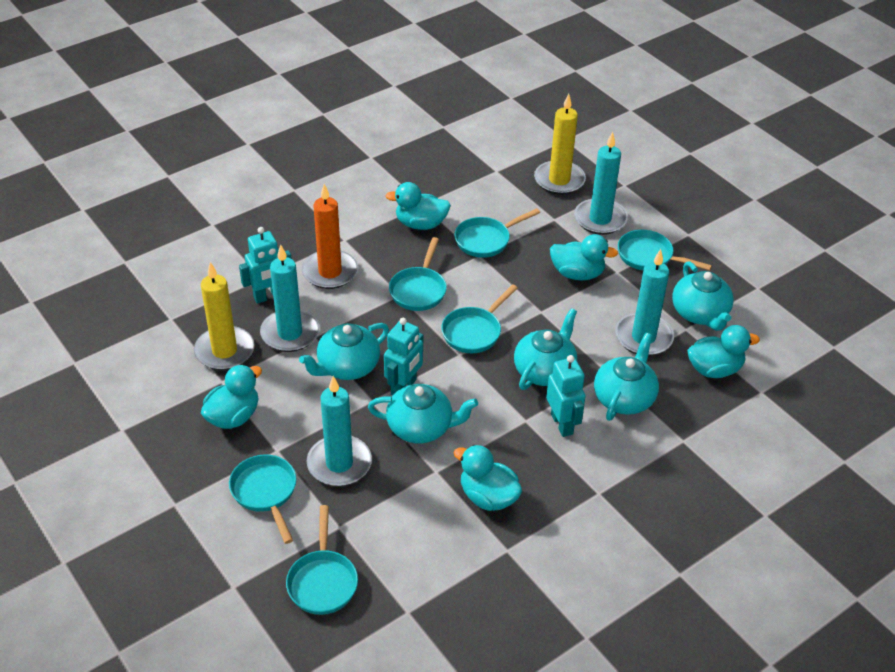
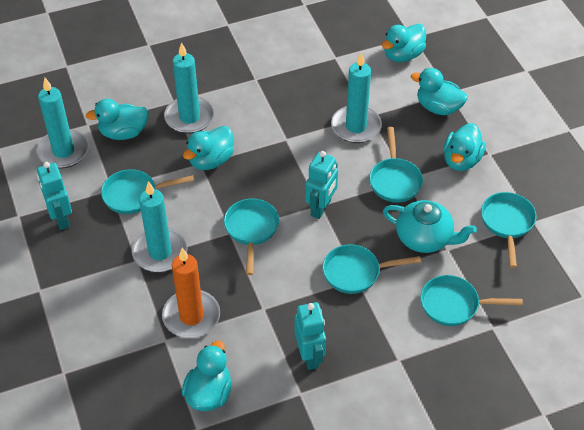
turquoise duck: [201,365,262,429] [385,182,451,230] [453,445,522,511] [550,234,618,280] [687,325,760,378] = 5 -> [86,99,149,140] [182,340,232,411] [183,126,234,170] [382,24,426,62] [411,68,468,115] [443,123,486,171] = 6
turquoise teapot: [299,323,389,380] [368,384,478,443] [514,308,577,390] [594,333,659,421] [672,261,734,331] = 5 -> [383,200,477,253] = 1
yellow candle: [194,262,254,370] [534,94,586,195] = 2 -> none = 0

